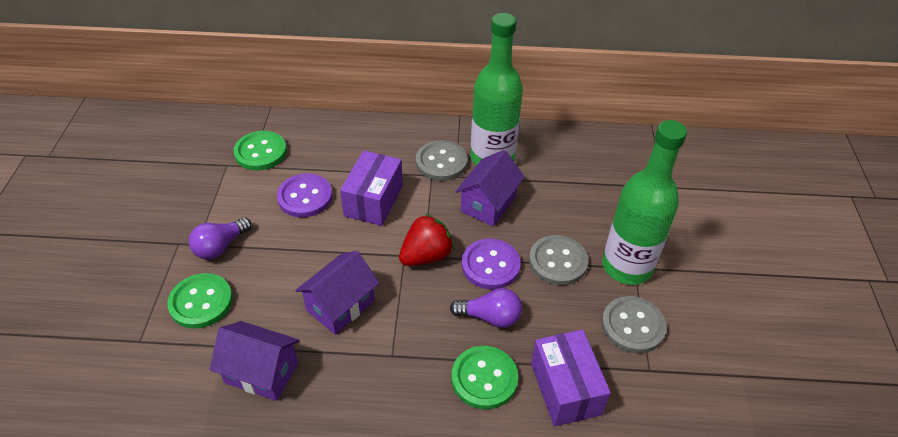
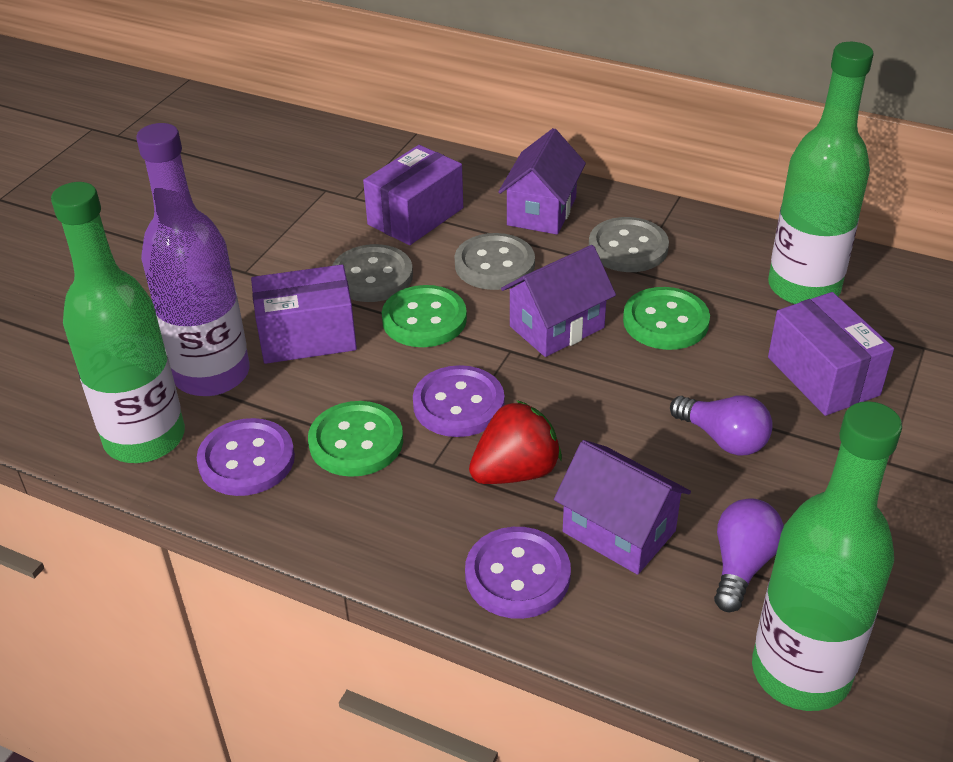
green bottle: [471,13,523,165] [602,120,687,285] = 2 -> [51,182,185,463] [752,401,902,711] [768,42,873,304] = 3
purple bottle: none = 0 -> [136,123,250,396] = 1
purple box: [340,150,403,226] [531,330,611,426] = 2 -> [251,265,357,364] [363,145,463,245] [768,292,894,416] = 3
purple button: [277,173,332,217] [462,238,521,289] = 2 -> [197,418,295,496] [413,365,505,437] [465,527,571,619] = 3

